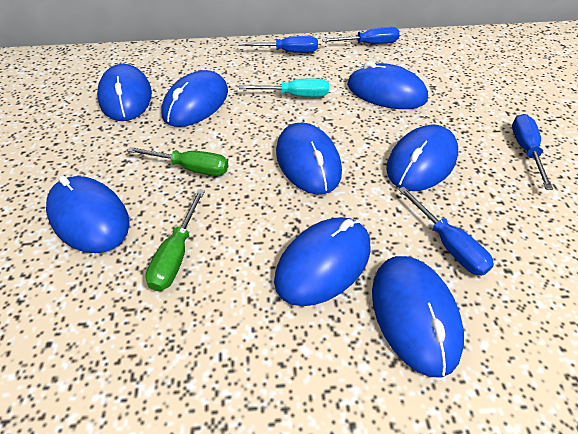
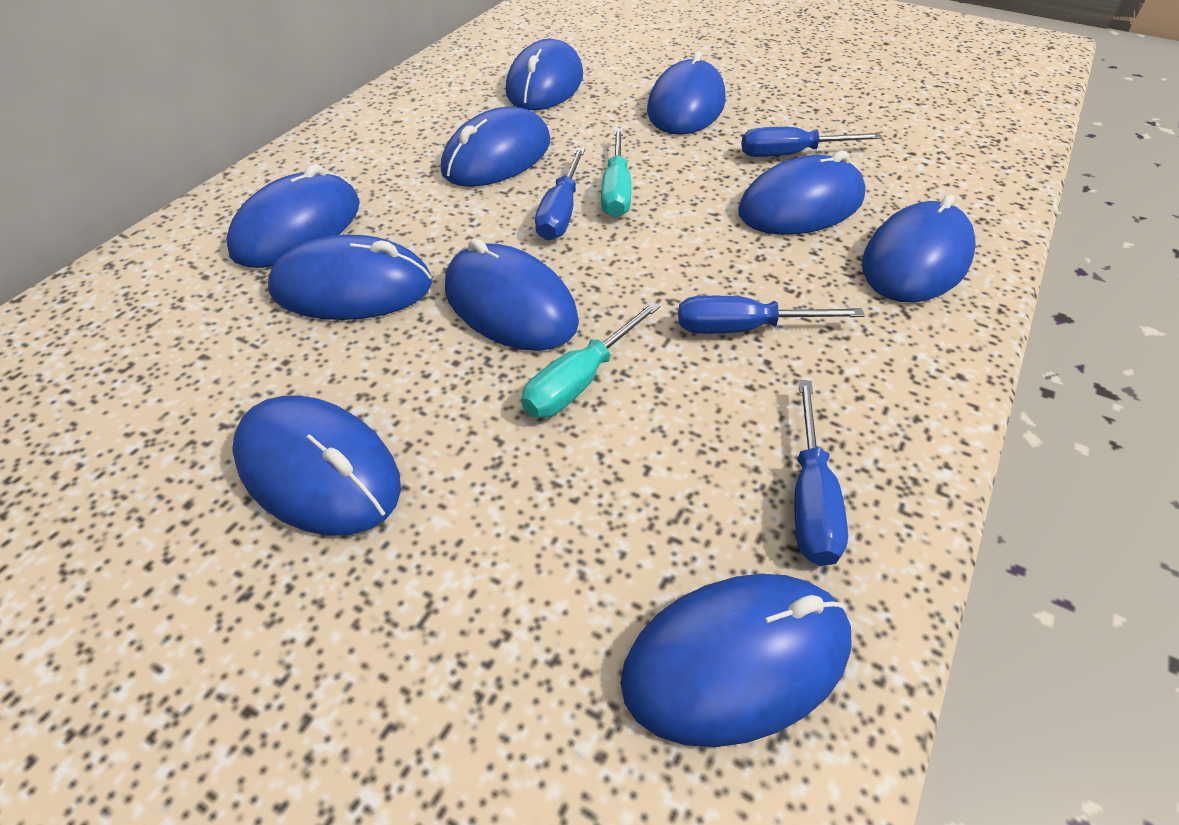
blue mouse: [46,175,130,253] [97,64,152,121] [161,70,228,127] [274,217,371,306] [276,122,342,195] [347,61,428,109] [372,256,464,377] [386,125,458,191] = 8 -> [226,164,360,268] [232,395,401,536] [268,235,432,320] [441,107,550,187] [445,238,579,351] [506,39,583,110] [621,574,852,747] [647,51,725,135] [738,151,866,235] [862,194,976,303] = 10
green screwdriver: [127,147,228,176] [145,189,205,291] = 2 -> none = 0
turquoise screwdriver: [239,79,329,97] = 1 -> [522,301,660,418] [601,129,631,218] = 2

